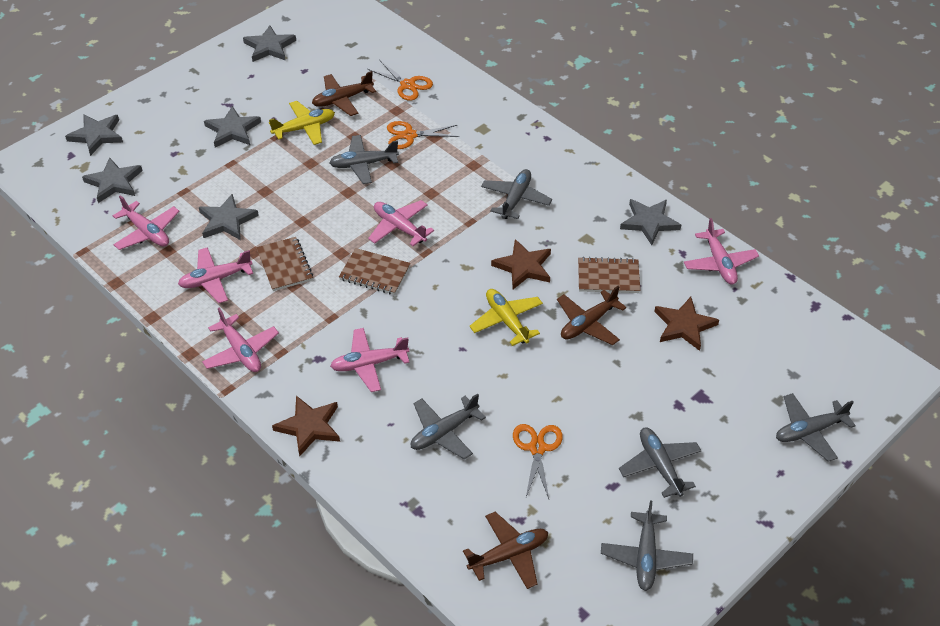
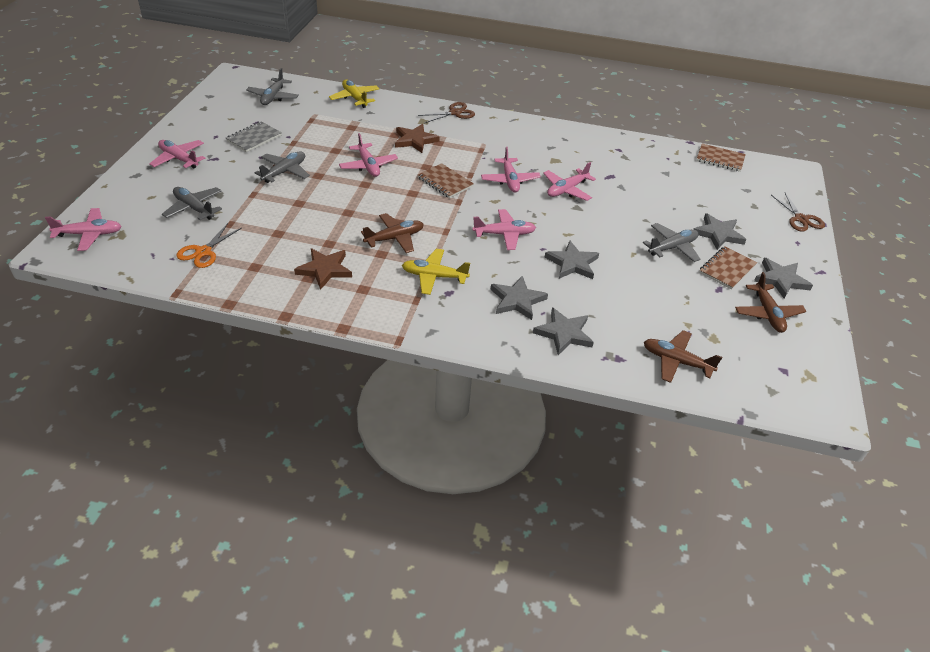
brown scissors: none = 0 -> [418,102,475,123] [771,193,825,232] = 2
brown star: [272,396,340,457] [491,239,551,289] [654,297,719,351] = 3 -> [294,248,352,290] [395,124,440,153] = 2
grey notebook: none = 0 -> [226,121,282,152] = 1
grey plane: [329,135,399,184] [411,393,486,459] [481,169,552,219] [601,501,693,591] [619,427,702,498] [776,393,856,462] = 6 -> [162,187,222,220] [246,68,299,105] [254,151,310,183] [643,223,701,262] = 4
grey star: [65,114,123,156] [82,157,142,203] [199,194,259,240] [204,106,261,147] [243,25,296,62] [620,199,681,245] = 6 -> [491,276,548,320] [533,307,594,355] [544,241,599,279] [693,213,747,250] [754,258,813,298] = 5
orange scissors: [368,60,433,101] [387,121,459,149] [513,424,563,499] = 3 -> [176,223,242,268] = 1

